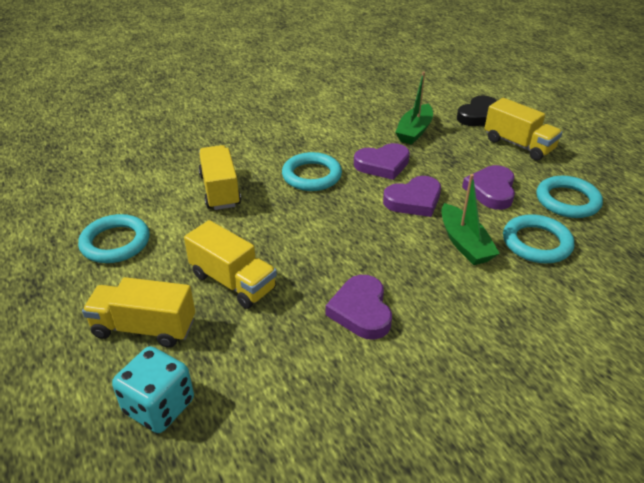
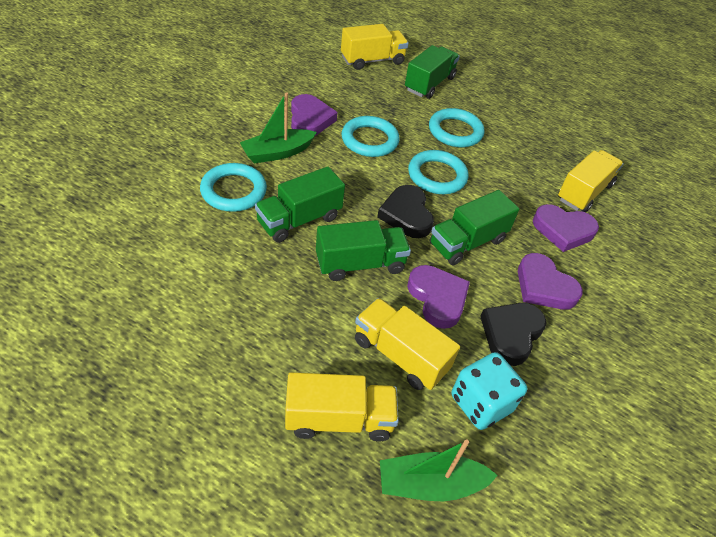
black heart: [457,95,496,126] = 1 -> [377,185,434,238] [480,303,547,366] = 2
green truck: none = 0 -> [255,166,345,243] [316,220,411,281] [405,45,460,99] [429,190,519,265] = 4

